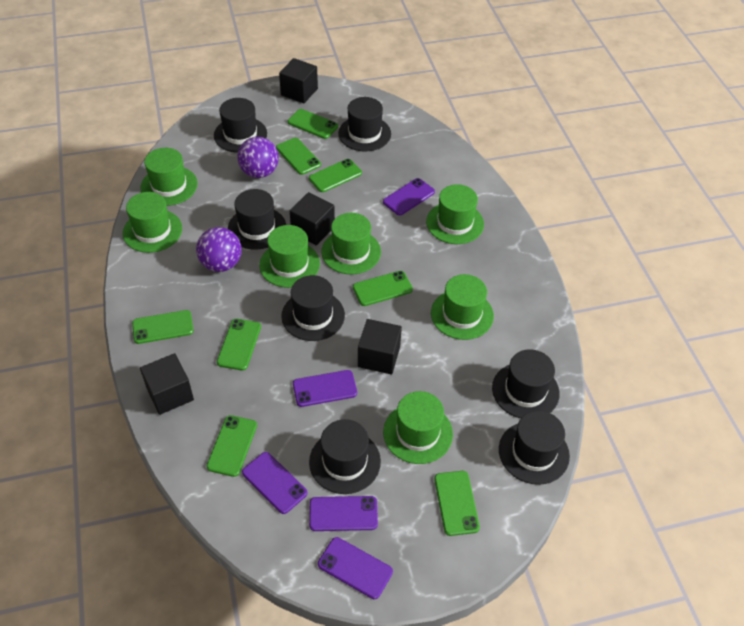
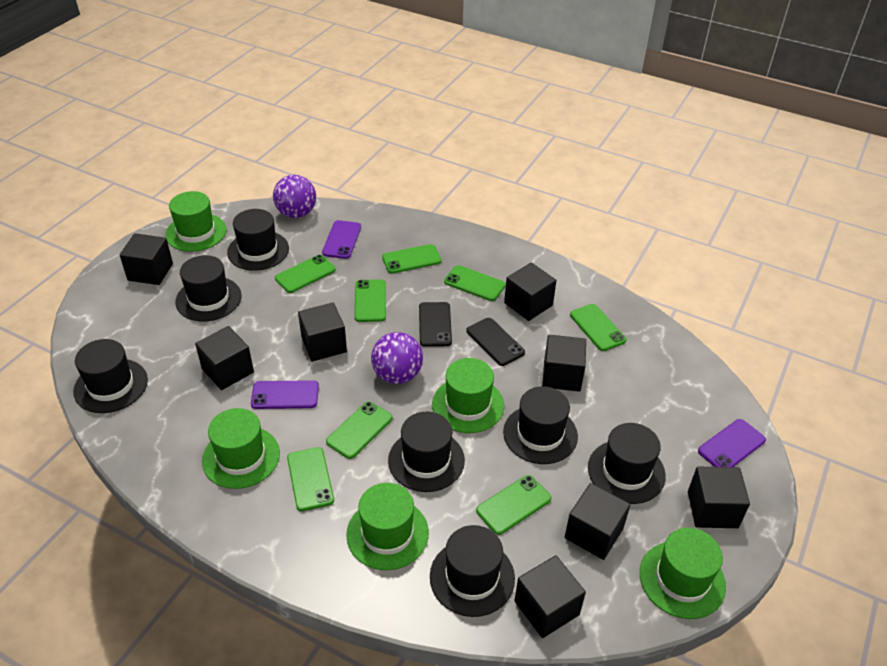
black cube: [140,353,194,415] [279,58,318,103] [290,192,335,246] [358,319,402,374] = 4 -> [120,233,173,285] [195,326,254,390] [298,303,347,362] [504,263,557,321] [515,555,586,638] [542,335,586,392] [565,483,630,560] [688,467,750,528] = 8
black phone: none = 0 -> [419,302,452,347] [466,318,525,366] = 2
green hat: [123,192,182,253] [140,148,198,206] [259,225,320,288] [321,213,381,275] [383,391,453,464] [426,184,484,244] [431,274,494,340] = 7 -> [165,191,226,252] [202,408,280,489] [346,483,429,570] [432,358,504,433] [640,528,726,619] = 5
purple phone: [242,452,308,514] [293,370,357,407] [309,496,378,531] [318,537,393,599] [383,178,435,215] = 5 -> [251,380,319,409] [322,220,361,259] [698,419,766,467] = 3

